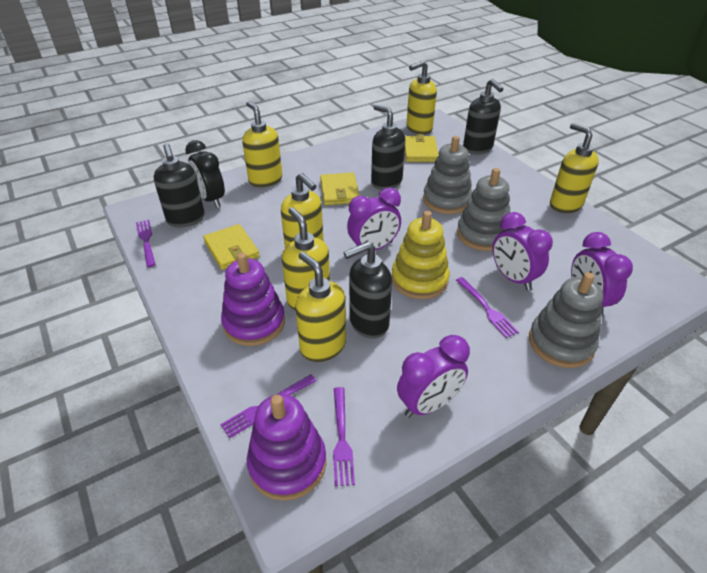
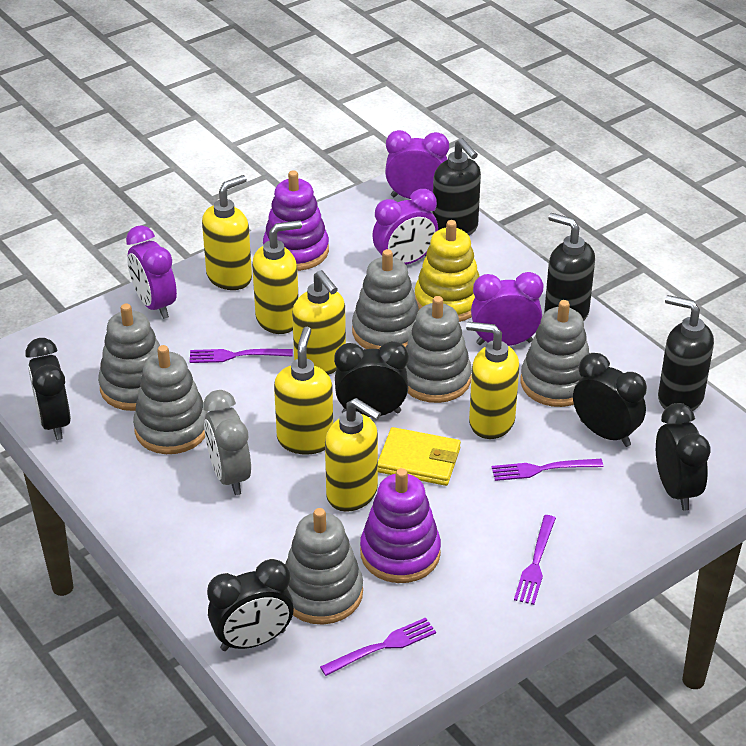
black clock: [185,140,225,208] = 1 -> [26,338,71,440] [207,559,294,651] [334,341,409,417] [573,353,647,447] [656,403,711,510] = 5
black soap dispenser: [154,143,205,228] [343,242,392,339] [371,104,406,190] [463,79,503,154] = 4 -> [432,138,481,236] [544,213,595,321] [658,295,714,411] = 3
grey clock: none = 0 -> [203,390,251,495] = 1
grey stacking toy: [423,136,472,214] [457,168,510,251] [529,272,603,368] = 3 -> [98,304,160,411] [133,345,208,454] [285,508,363,624] [352,249,419,349] [405,296,472,403] [521,300,589,407] = 6
yellow wallet: [203,224,260,270] [320,172,360,205] [405,134,439,162] = 3 -> [378,427,461,486] = 1

